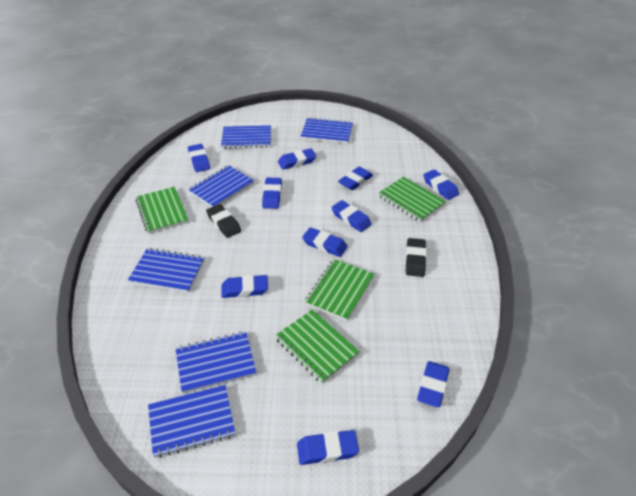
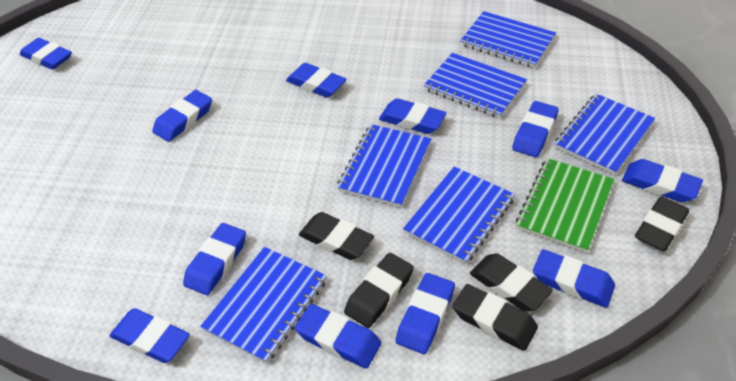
black eraser: [206,204,241,238] [405,238,427,277] = 2 -> [299,212,374,260] [344,253,414,328] [453,284,538,351] [470,253,553,311] [635,196,689,251] = 5
blue eraser: [188,144,210,172] [221,275,268,298] [262,178,282,209] [278,148,316,170] [297,430,359,465] [302,227,348,257] [331,200,372,232] [338,167,373,190] [417,361,449,408] [423,169,459,200] = 10 -> [20,38,72,70] [110,308,190,363] [152,90,212,142] [183,223,246,295] [286,63,347,98] [295,304,381,368] [379,98,447,134] [396,273,455,354] [512,101,559,157] [533,249,615,308] [622,159,703,202] = 11
green notebook: [136,187,189,233] [275,309,360,383] [305,259,374,321] [378,177,446,222] = 4 -> [516,158,614,253] = 1

